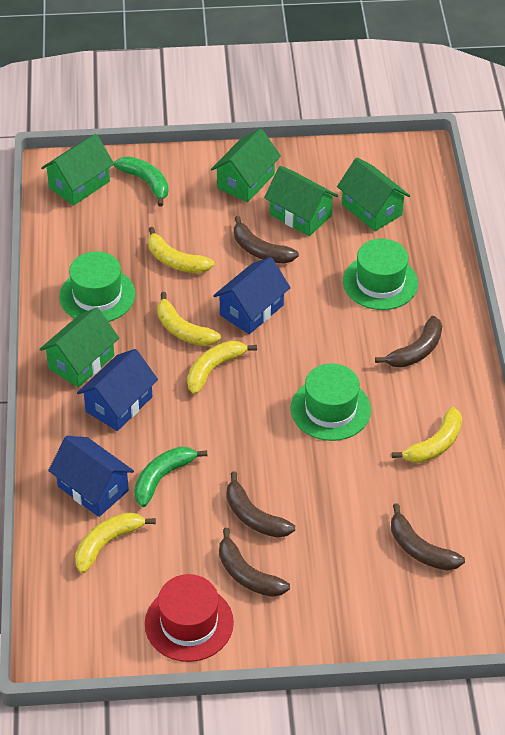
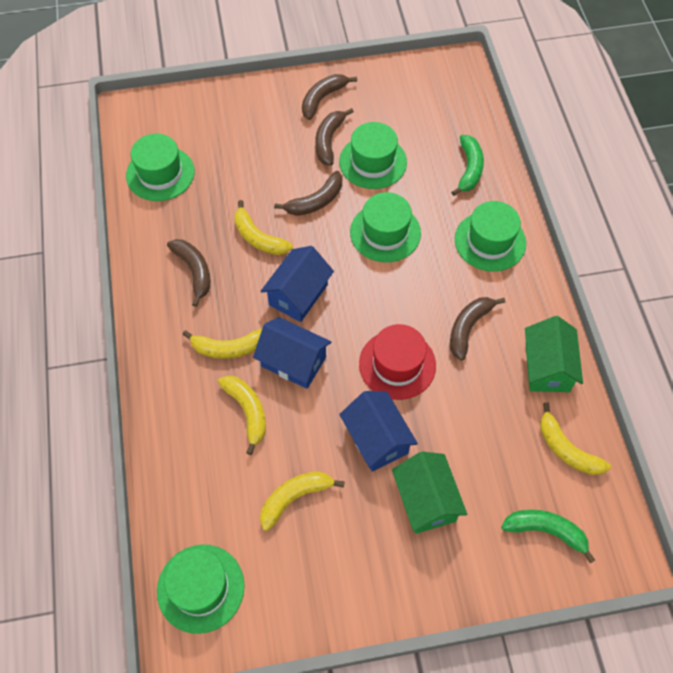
green hat: [59,251,135,322] [291,363,371,441] [343,239,418,310] = 3 -> [126,134,195,201] [157,544,245,634] [339,122,407,189] [350,192,421,262] [455,201,526,271] = 5
green house: [39,308,119,388] [41,134,114,206] [211,128,281,202] [264,166,338,236] [337,157,410,231] = 5 -> [392,452,467,534] [525,316,583,392] = 2

